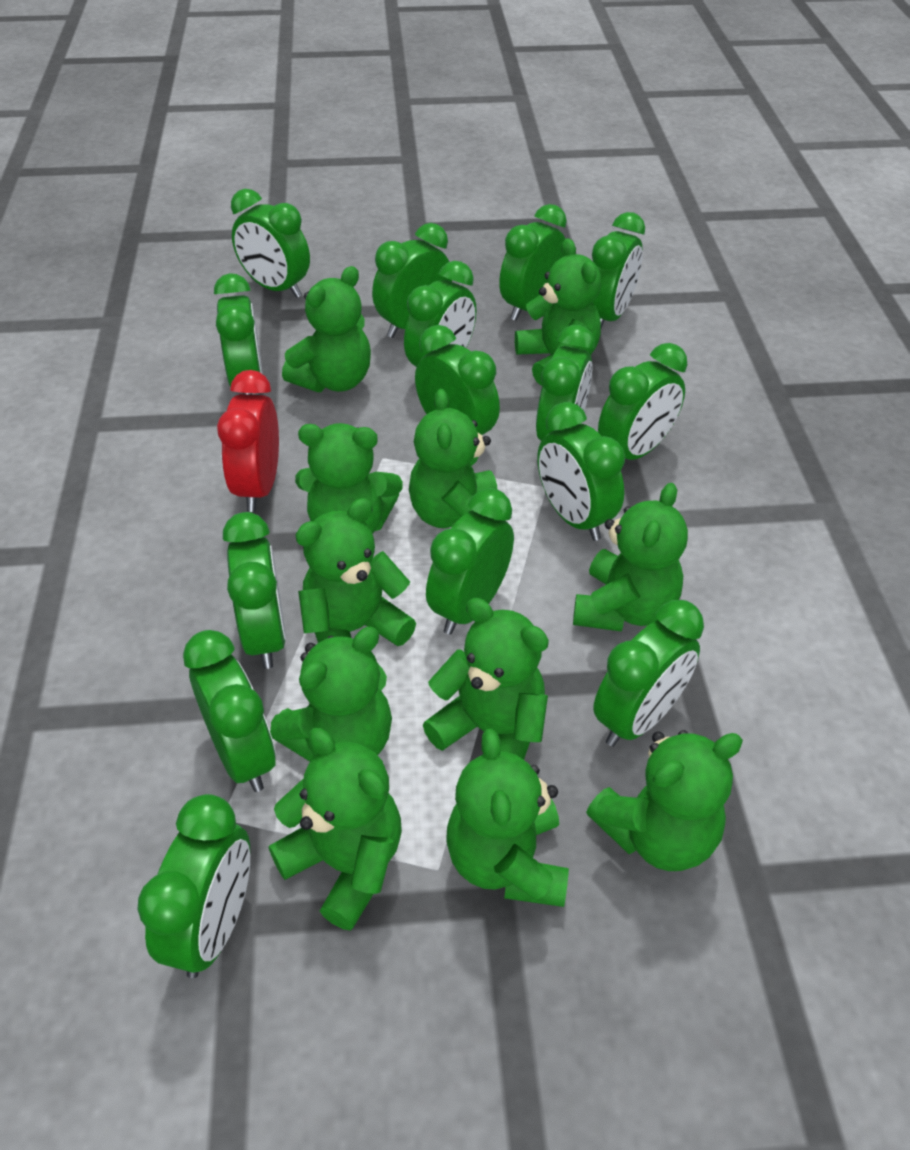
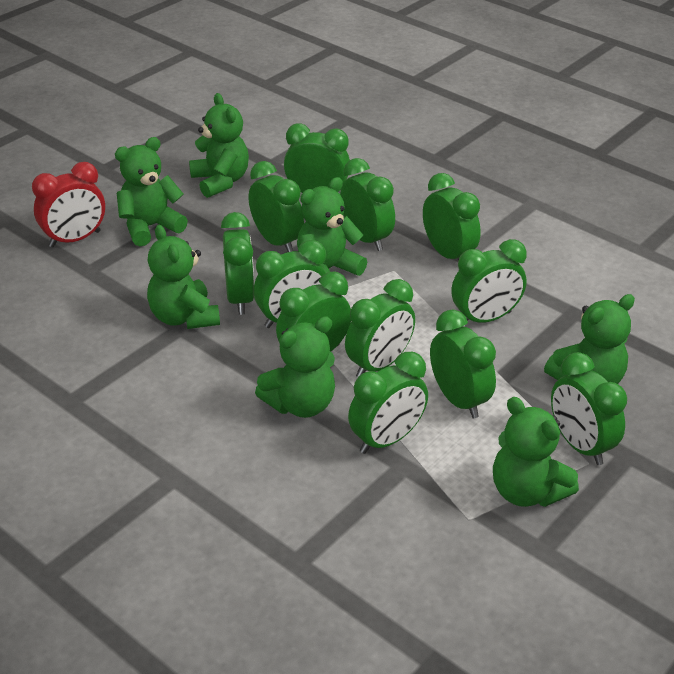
green clock: [137,794,250,978] [183,630,276,792] [214,273,263,395] [223,512,286,669] [231,189,310,298] [372,223,452,338] [404,261,476,367] [415,325,500,435] [426,488,514,635] [499,204,567,321] [536,325,595,441] [537,402,625,541] [592,212,645,328] [593,600,704,747] [598,343,687,460] = 15 -> [221,212,254,315] [249,161,304,252] [254,240,327,328] [276,272,351,352] [284,123,350,194] [340,158,395,251] [345,279,415,377] [348,352,428,454] [423,173,481,261] [430,310,496,418] [452,239,527,323] [551,352,627,465] = 12
green teddy bear: [269,728,402,931] [270,627,392,762] [282,266,371,392] [295,423,403,534] [296,498,416,646] [409,389,497,528] [423,598,549,760] [446,729,569,907] [515,238,601,386] [573,483,688,632] [586,730,743,871] = 11 -> [115,137,188,246] [147,225,220,329] [189,93,249,198] [255,316,335,418] [297,177,367,276] [493,397,579,507] [544,294,635,384] = 7

